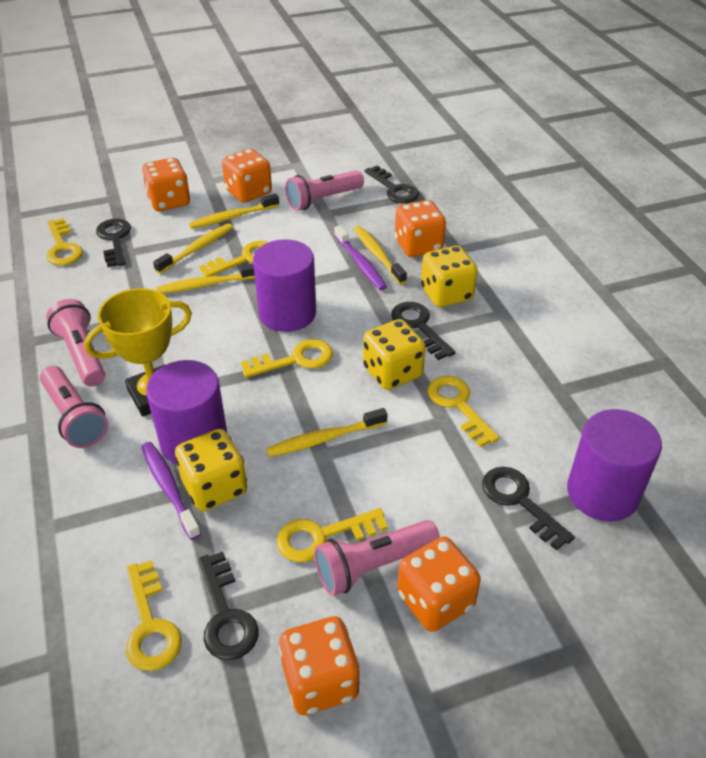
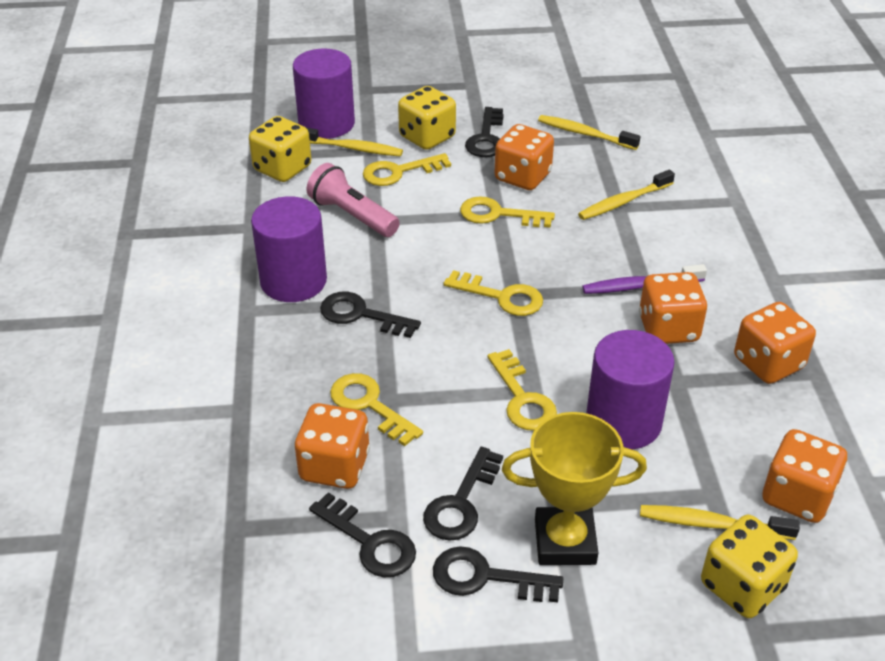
pink flashlight: [40,366,108,448] [46,299,105,387] [285,170,364,211] [314,520,440,596] = 4 -> [306,163,400,237] = 1
purple toothbrush: [141,442,201,540] [334,225,387,290] = 2 -> [582,264,707,294] = 1
yellow key: [46,218,83,266] [126,560,182,671] [199,241,268,277] [241,339,333,378] [276,508,388,562] [428,376,499,447] = 6 -> [330,373,423,446] [363,153,451,186] [444,270,543,316] [460,196,555,228] [487,349,557,431] = 5
yellow toothbrush: [153,223,233,274] [156,264,255,294] [189,194,279,229] [267,408,388,457] [353,226,407,284] = 5 -> [305,127,403,156] [538,115,640,150] [578,170,675,220] [640,505,800,540] = 4

